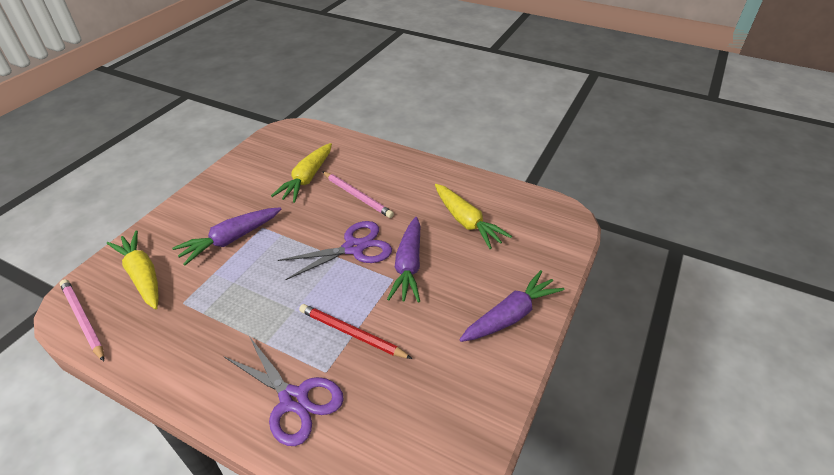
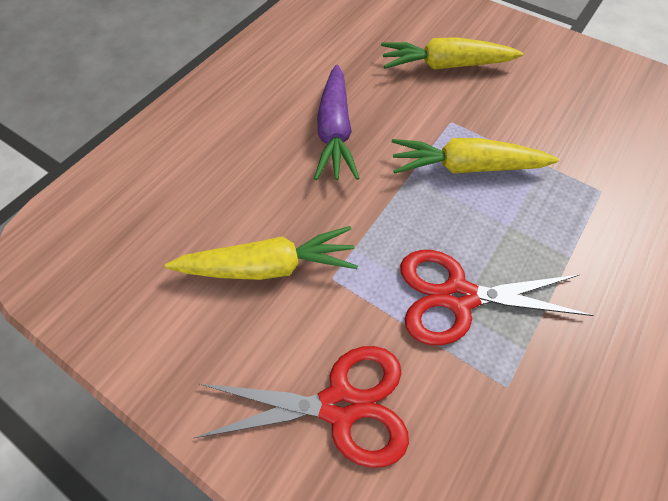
pink pencil: [59,279,104,361] [323,172,394,218] = 2 -> none = 0
purple carrot: [172,207,281,265] [387,217,420,303] [459,270,564,342] = 3 -> [314,64,360,180] = 1
purple scissors: [223,336,344,446] [278,221,392,280] = 2 -> none = 0
red pencil: [299,304,412,359] = 1 -> none = 0
red scissors: none = 0 -> [194,346,409,468] [400,250,594,345] = 2

